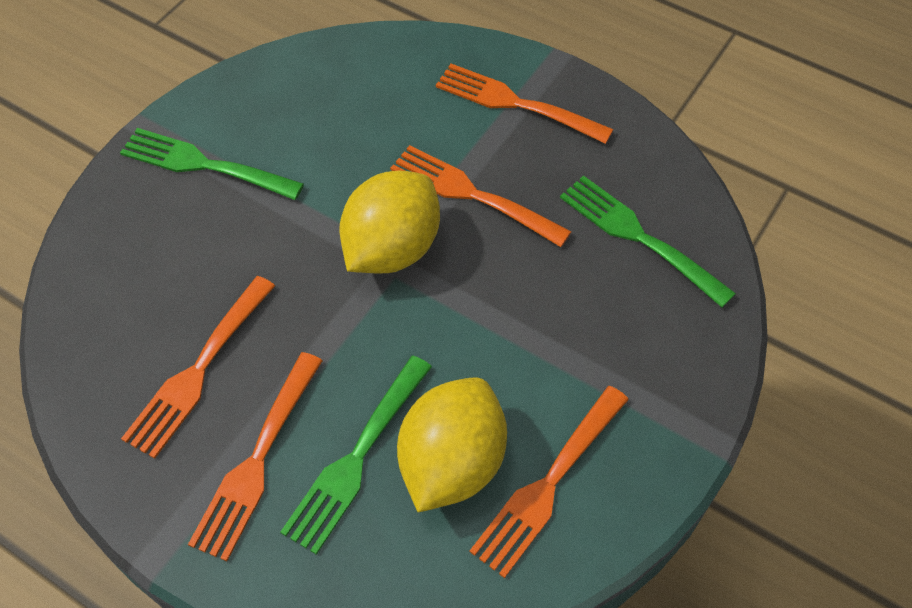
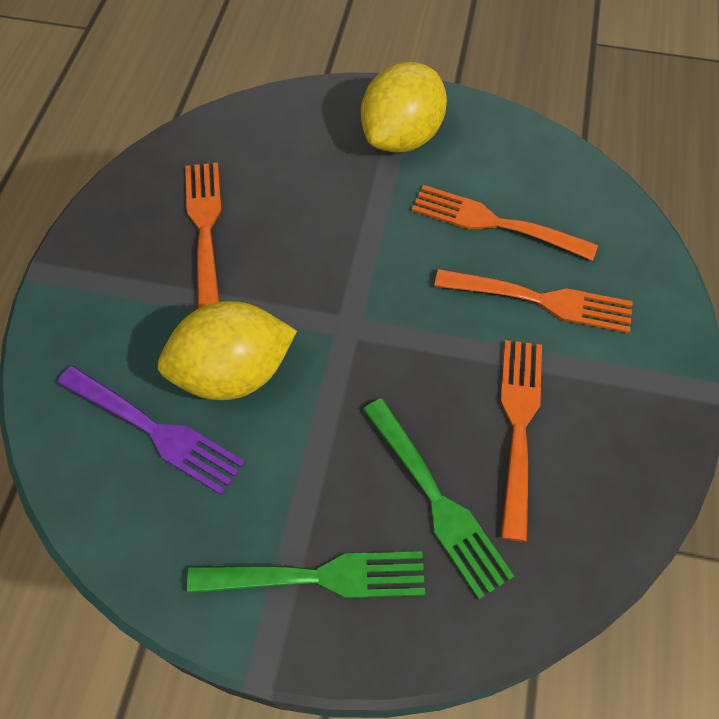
green fork: [120,128,304,200] [280,356,432,555] [560,175,736,308] = 3 -> [187,551,425,598] [363,398,514,600] = 2
orange fork: [121,276,275,459] [188,352,323,561] [390,145,572,247] [436,64,614,144] [470,386,629,578] = 5 -> [185,163,221,309] [412,185,598,261] [434,269,633,333] [500,340,542,542] = 4
purple fork: none = 0 -> [57,366,245,495] = 1

